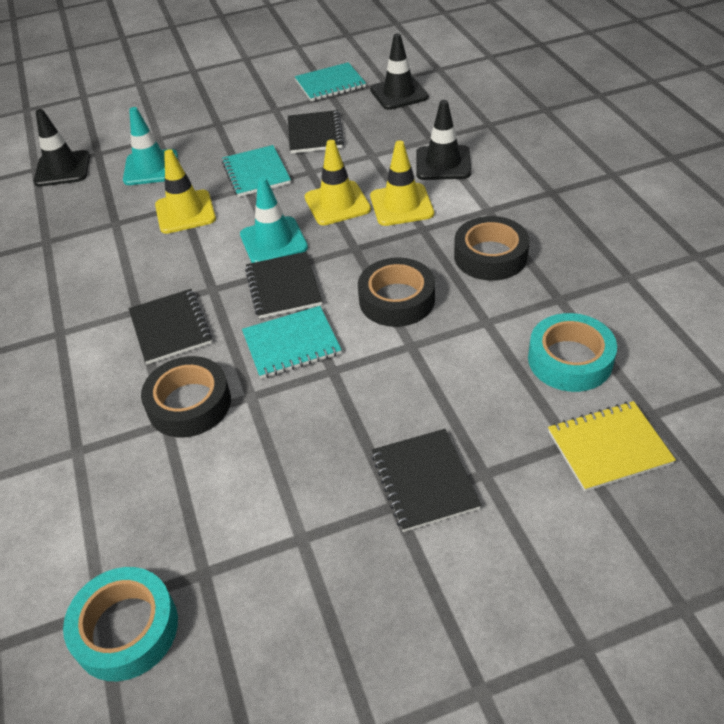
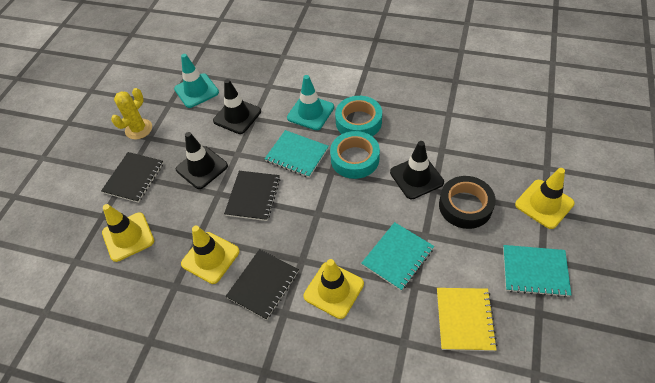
black notebook: [129,289,212,364] [245,252,322,319] [288,110,344,154] [372,429,482,532] = 4 -> [101,152,164,203] [224,171,280,221] [226,249,299,320] = 3
black tape: [141,356,231,437] [358,257,435,327] [454,216,530,281] = 3 -> [439,176,496,229] = 1
yellow cactus: none = 0 -> [111,88,152,140] = 1
yellow traffic cone: [155,149,216,234] [305,140,371,225] [370,141,434,226] = 3 -> [102,204,154,262] [181,226,240,284] [303,259,364,319] [515,168,575,229] = 4

